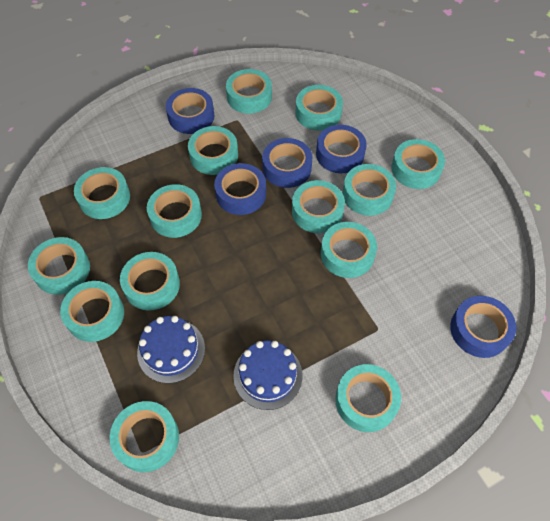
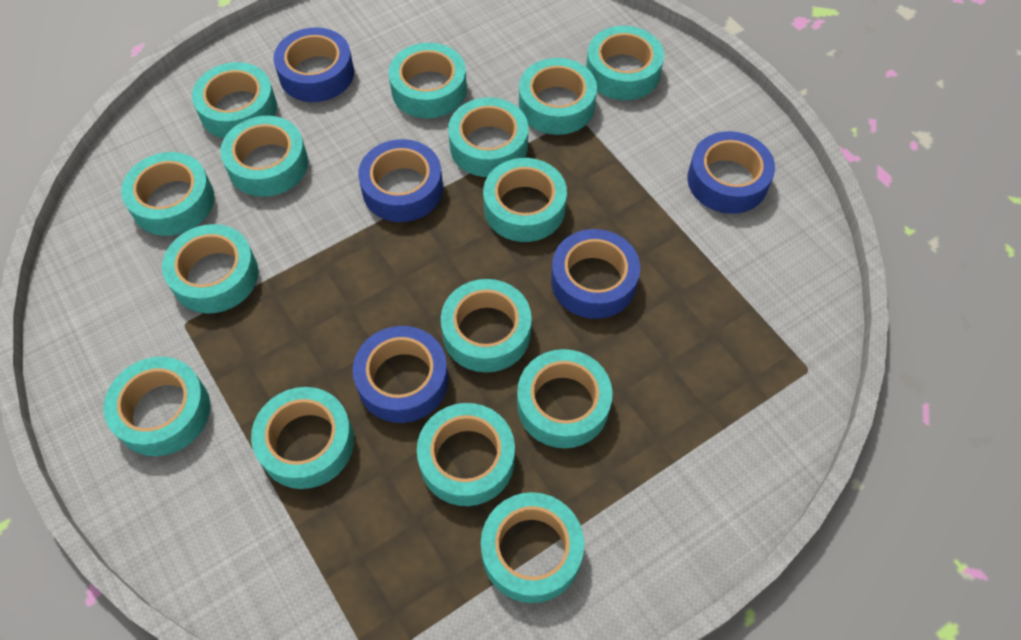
blue cake: [137,316,205,383] [233,341,302,410] = 2 -> none = 0
turquoise tape: [28,237,90,295] [60,281,124,342] [74,167,130,219] [110,401,179,472] [120,252,180,311] [147,184,202,238] [188,126,238,175] [226,69,272,114] [292,180,345,233] [295,85,343,131] [321,222,377,278] [335,364,401,432] [343,164,396,216] [391,139,445,189] = 14 -> [103,357,210,456] [121,152,215,236] [162,224,258,314] [192,62,277,138] [220,116,308,197] [251,387,354,489] [389,43,467,118] [417,403,515,506] [441,279,532,373] [448,97,528,177] [481,492,584,603] [483,158,567,242] [517,349,613,448] [519,58,597,135] [586,26,664,100] = 15

